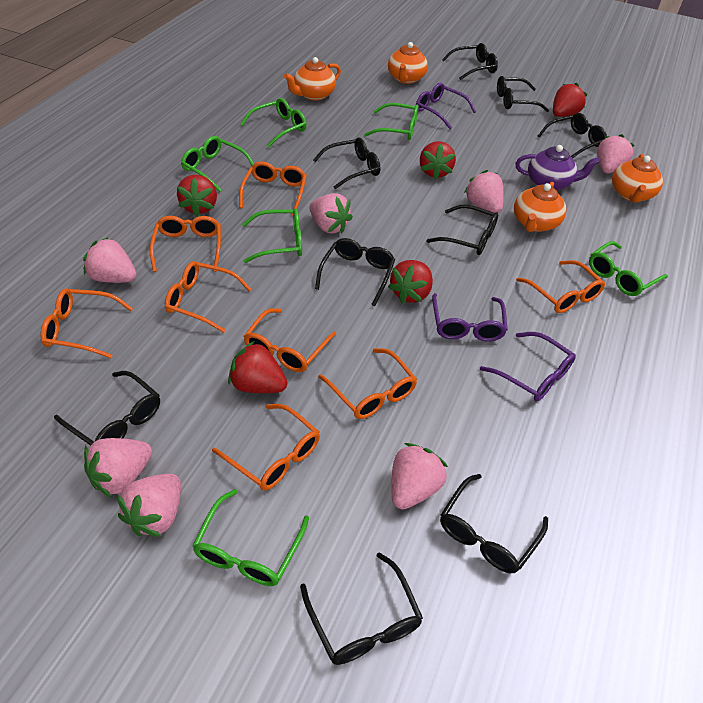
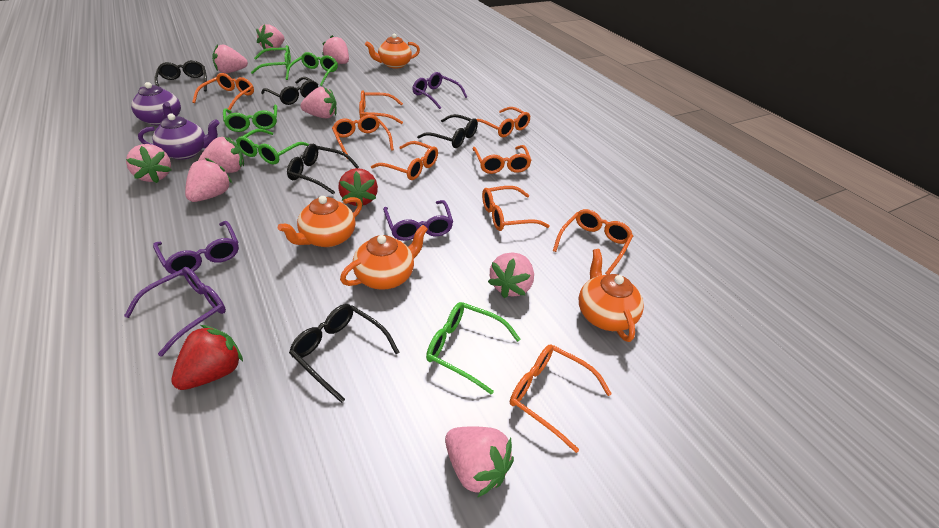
black glasses: [54,371,160,446] [300,552,423,665] [313,137,380,189] [315,238,395,306] [426,204,498,255] [440,474,548,573] [442,43,498,80] [497,76,549,112] [538,113,607,158] = 9 -> [155,60,207,91] [261,77,318,105] [287,144,359,195] [289,304,400,403] [417,114,478,148] = 5
green glasses: [181,136,254,192] [192,489,309,586] [240,98,307,148] [242,208,302,263] [364,103,419,140] [589,241,668,296] = 6 -> [223,105,277,132] [236,129,309,165] [251,45,291,74] [286,52,338,86] [426,302,521,395] = 5
orange glasses: [40,289,133,358] [150,216,221,272] [165,261,251,333] [212,404,320,490] [239,161,307,216] [244,308,336,372] [318,348,417,419] [516,260,605,313] = 8 -> [192,73,254,110] [332,115,394,155] [359,90,403,124] [371,141,438,180] [473,145,532,174] [476,107,530,137] [482,186,550,231] [510,344,612,453] [553,209,633,275] = 9
pink strawberry: [83,237,137,283] [84,438,152,497] [117,474,181,537] [309,193,353,233] [391,443,448,510] [464,170,504,213] [597,134,635,174] = 7 -> [126,144,171,183] [185,158,232,202] [198,137,244,173] [212,44,248,73] [256,24,284,51] [300,87,337,118] [322,35,349,64] [445,427,514,498] [488,252,534,298] = 9
purple glasses: [416,83,476,129] [432,293,508,342] [480,332,576,402] = 3 -> [124,267,226,356] [153,221,239,276] [383,200,453,241] [412,72,467,109] = 4
purple teapot: [516,145,600,190] = 1 -> [131,82,181,125] [138,113,220,160] = 2
red strawberry: [177,175,217,216] [228,341,287,393] [388,260,433,304] [420,141,456,180] [553,83,587,117] = 5 -> [172,325,243,390] [338,168,378,206] = 2

